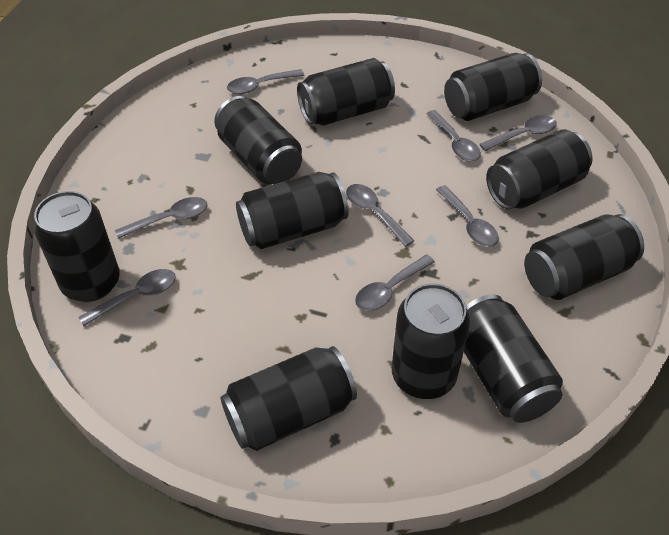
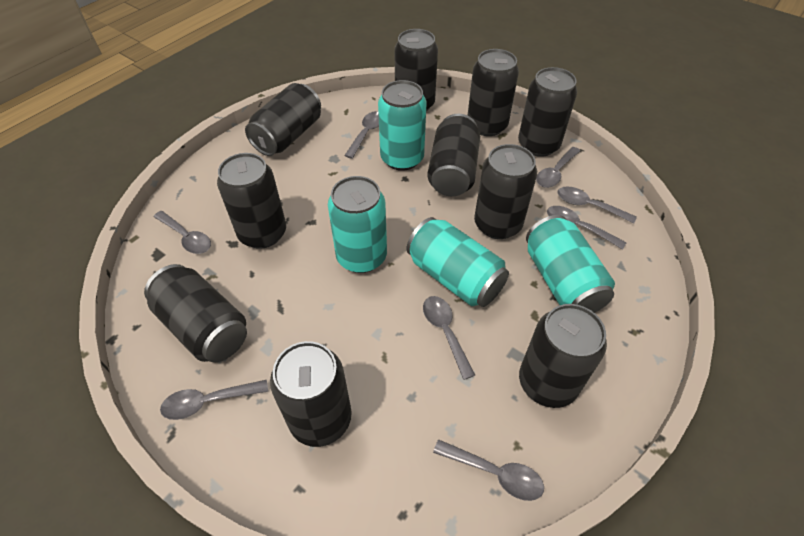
turquoise can: none = 0 -> [328,176,387,273] [378,80,427,171] [407,217,509,307] [526,215,615,313] = 4

